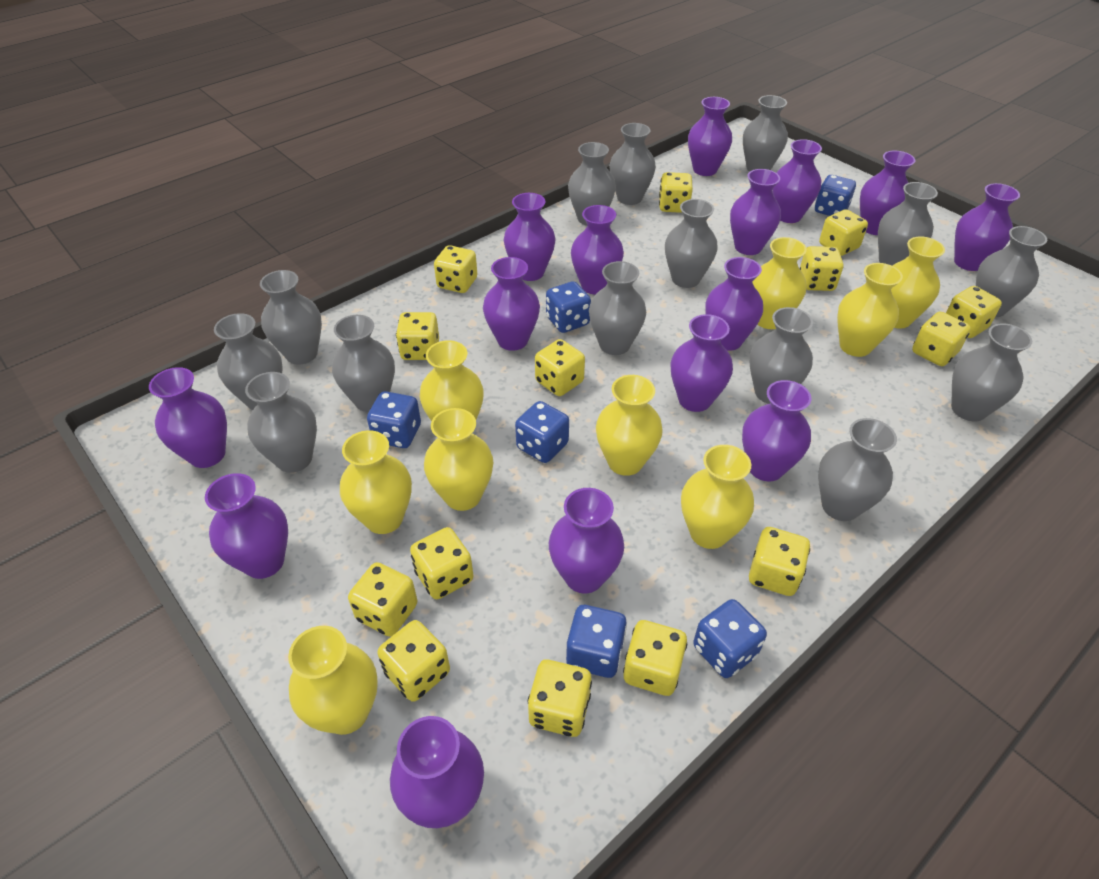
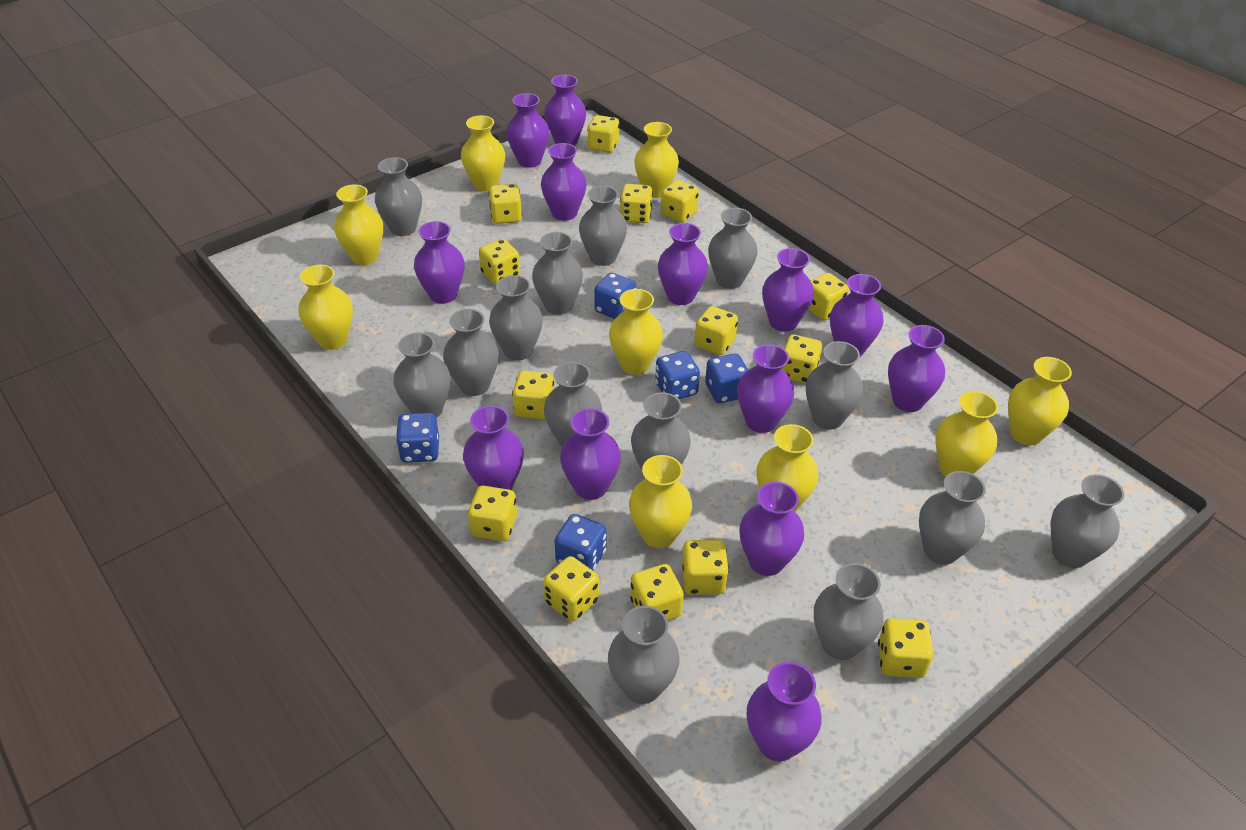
blue dice: [367,391,421,448] [515,401,569,463] [546,281,591,333] [566,605,627,678] [693,599,767,678] [815,175,856,216] = 6 -> [396,413,439,463] [555,514,607,570] [594,273,636,319] [655,351,700,399] [705,354,748,403] = 5
purple vase: [149,367,227,468] [205,473,288,579] [390,716,484,828] [483,257,540,351] [504,193,556,281] [549,488,624,593] [571,205,624,295] [670,314,733,412] [688,97,732,176] [705,257,763,351] [730,169,781,255] [742,380,811,481] [772,139,822,223] [860,151,915,235] [954,183,1020,271] = 15 -> [414,221,465,304] [463,406,524,490] [506,93,549,168] [541,143,587,221] [544,75,586,146] [560,408,621,500] [658,223,708,305] [737,344,794,433] [739,482,804,576] [747,662,822,761] [762,248,814,332] [830,274,883,357] [888,325,945,412] = 13

